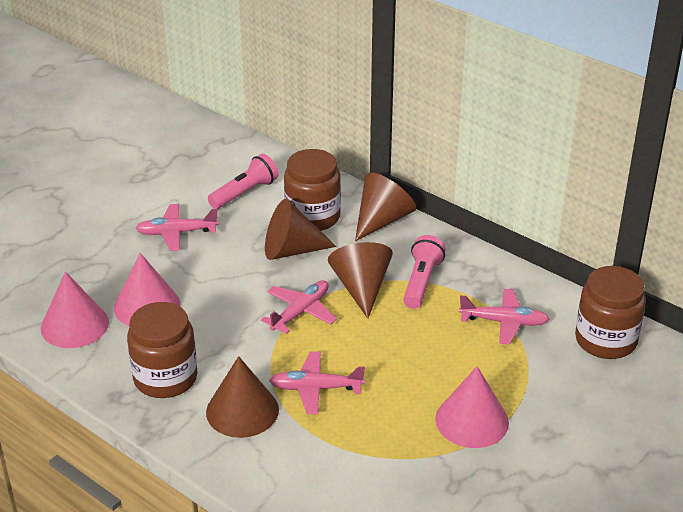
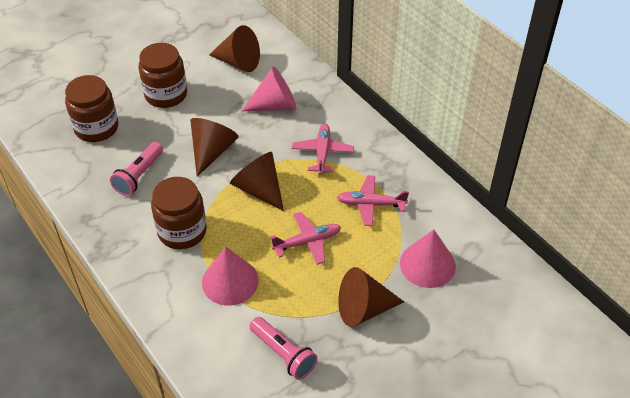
pink plane: [135,204,219,251] [261,280,337,334] [269,352,365,414] [459,289,549,345] = 4 -> [270,212,341,265] [292,124,354,174] [337,175,409,226] = 3

